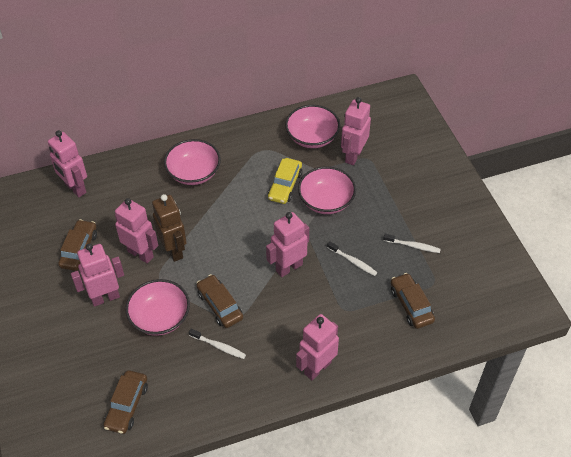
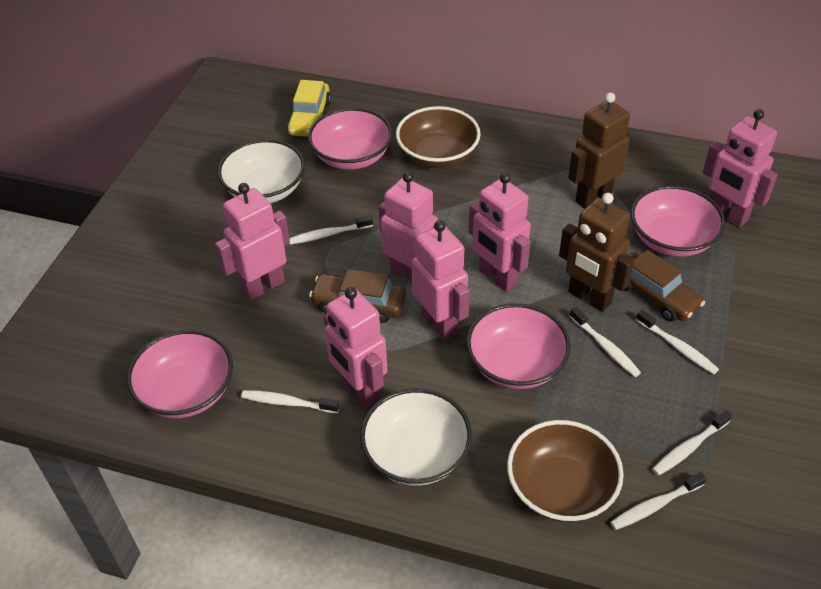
brown bowl: none = 0 -> [396,106,481,168] [507,420,624,522] = 2
brown car: [58,219,97,271] [104,370,148,434] [196,274,243,328] [391,273,435,329] = 4 -> [309,269,406,323] [624,250,705,321] = 2
brown robot: [152,194,187,262] = 1 -> [559,193,634,312] [568,92,630,209] = 2
white bowl: none = 0 -> [217,139,305,203] [360,388,472,486] = 2
white toothbrush: [189,329,246,359] [327,241,378,276] [383,234,441,253] = 3 -> [241,390,339,413] [289,215,373,245] [569,307,641,377] [610,472,707,530] [636,310,719,374] [652,410,732,476] = 6

